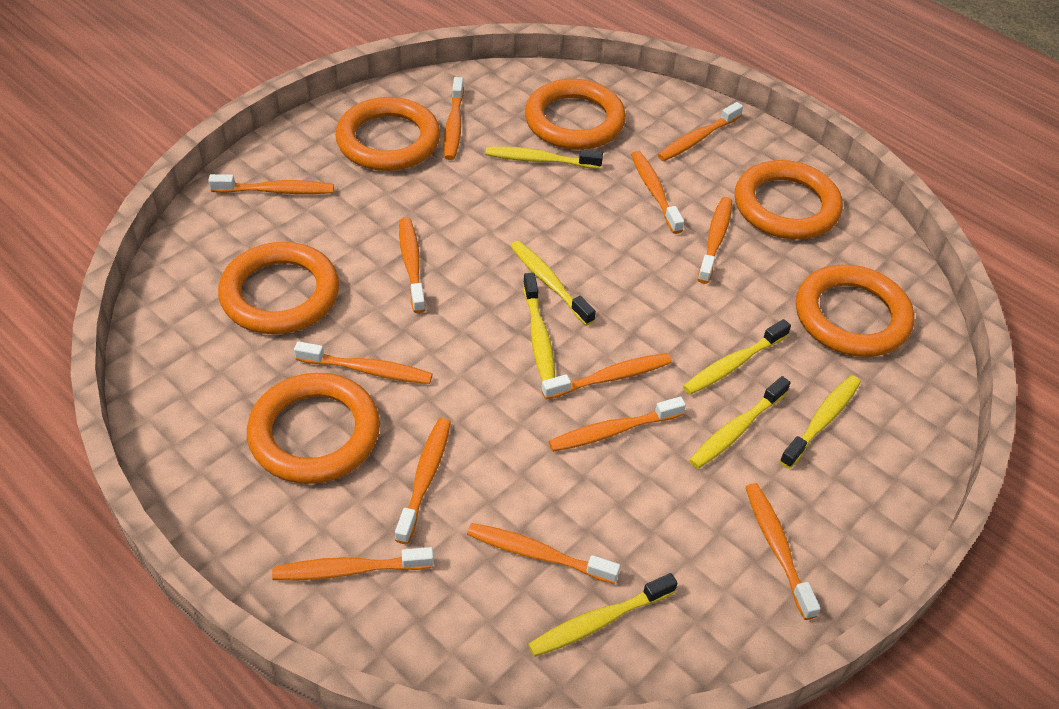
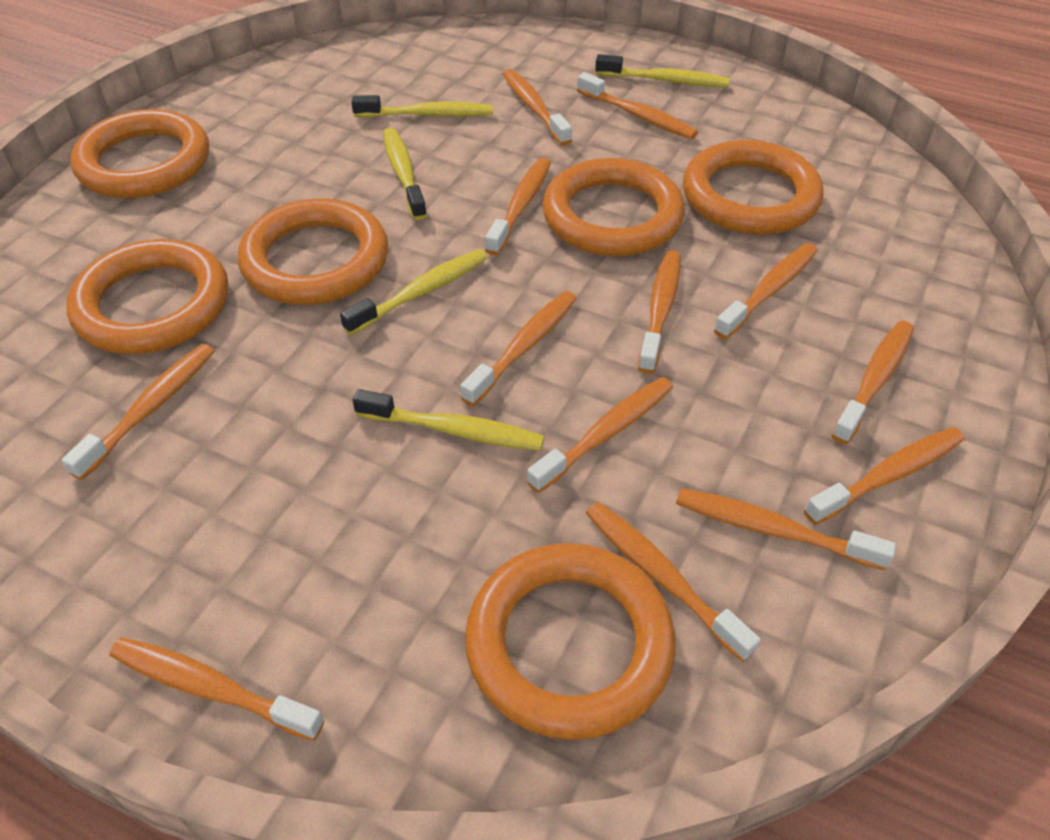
yellow toothbrush: [485,147,603,169] [510,241,596,326] [523,273,555,381] [528,573,677,657] [683,319,791,395] [689,376,791,469] [780,375,861,469] = 7 -> [340,249,488,335] [351,95,493,118] [353,389,545,451] [383,127,427,220] [595,54,730,87] = 5

